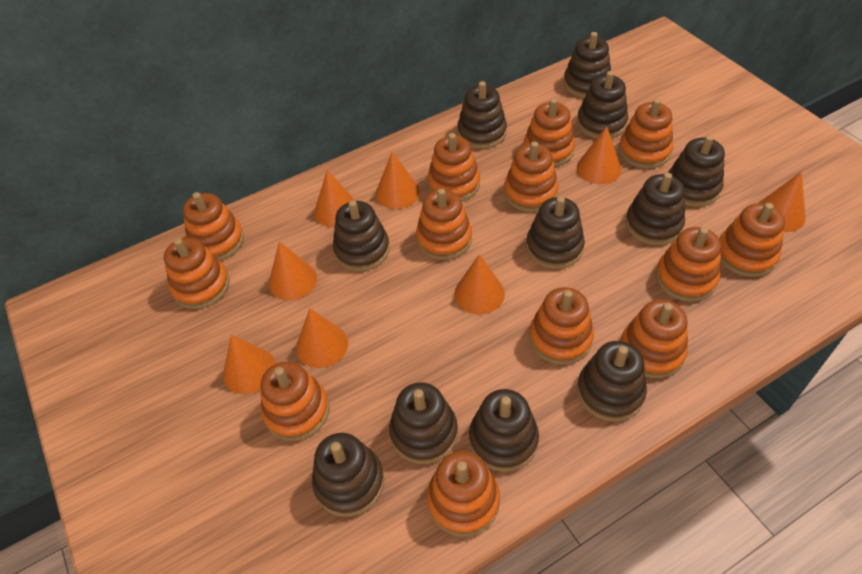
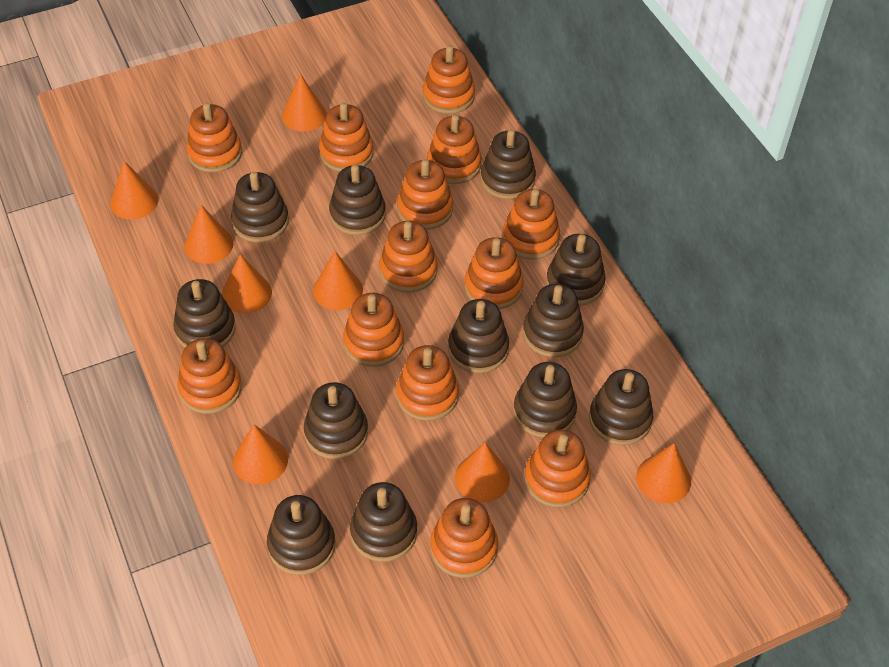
brown stacking toy: [312,433,384,517] [333,200,390,271] [389,382,458,464] [457,81,507,149] [469,389,539,472] [526,196,585,269] [563,32,611,98] [577,71,628,139] [577,341,647,422] [625,173,685,245] [668,135,725,207] = 11 -> [173,279,236,348] [231,172,289,243] [267,495,335,575] [304,382,368,459] [329,164,386,235] [350,482,417,562] [448,299,509,373] [480,129,536,199] [513,362,577,438] [523,284,584,357] [546,234,606,306] [589,369,653,445] = 12

